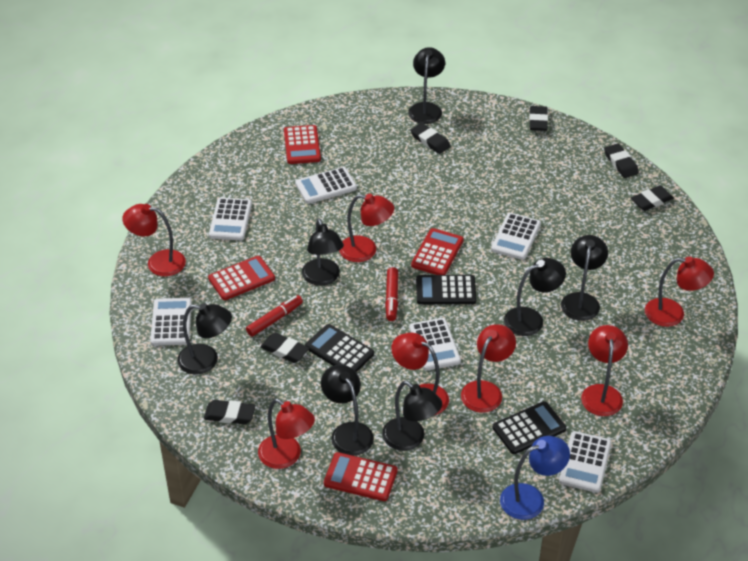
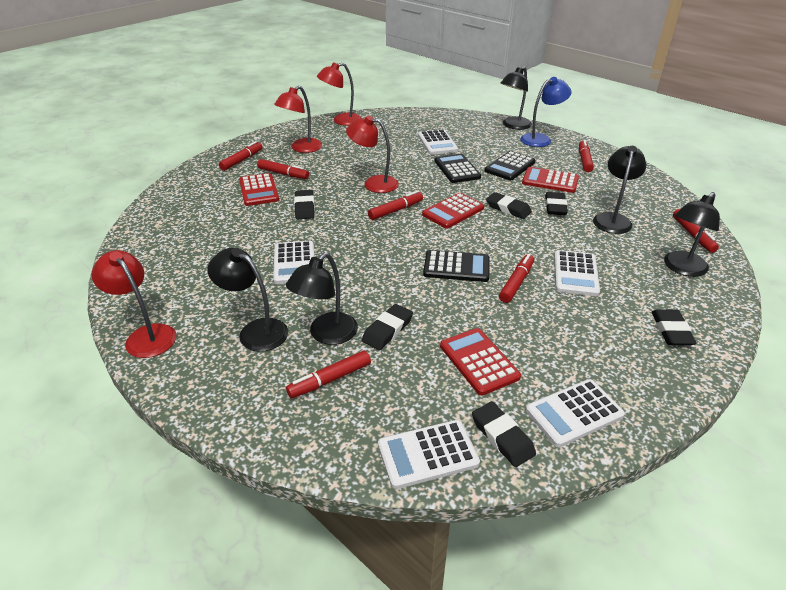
black lamp: [177,303,232,375] [302,218,344,286] [321,365,374,456] [382,381,442,451] [408,47,445,124] [504,258,566,336] [561,235,608,321] = 7 -> [208,248,288,352] [286,253,358,345] [500,66,532,130] [593,146,646,234] [664,192,720,277] = 5
red lamp: [122,204,186,276] [258,399,315,469] [339,193,394,262] [391,333,449,415] [461,324,516,413] [581,325,628,416] [645,256,714,327] = 7 -> [91,250,177,358] [274,86,322,153] [317,62,361,126] [346,115,399,193] = 4
red marker: [246,295,303,337] [385,267,398,321] = 2 -> [219,141,263,171] [257,159,309,179] [286,351,371,398] [368,191,423,220] [499,254,534,303] [579,140,594,172] [673,209,719,253] = 7
white calculator: [150,298,192,346] [209,198,252,240] [295,167,357,204] [409,318,461,371] [491,213,541,260] [559,431,612,493] = 6 -> [273,241,314,284] [378,420,480,489] [418,129,458,155] [526,379,625,447] [554,250,600,296] = 5

